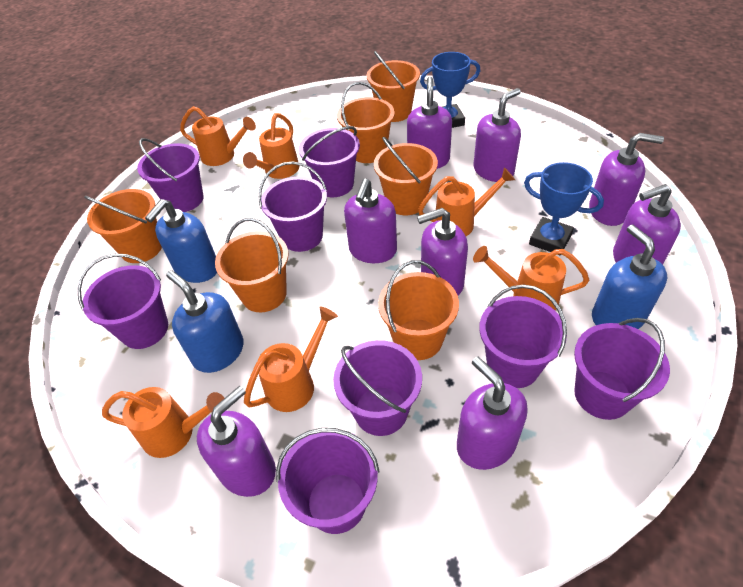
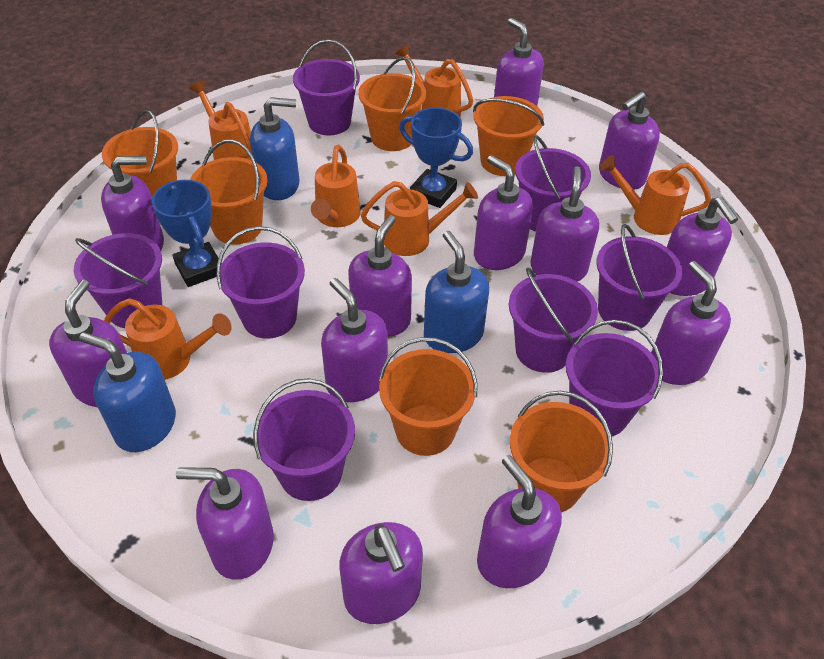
purple soap dispenser: [197,386,276,497] [344,178,397,263] [407,77,452,169] [417,208,468,295] [457,356,528,470] [473,88,521,182] [589,133,664,226] [613,184,681,265] = 8 -> [49,280,127,407] [101,156,164,251] [176,467,274,580] [321,278,388,402] [339,522,423,624] [348,215,412,336] [474,155,533,270] [477,455,562,588] [494,18,544,106] [530,166,599,282] [599,91,660,190] [651,261,731,385] [667,197,738,296] = 13

